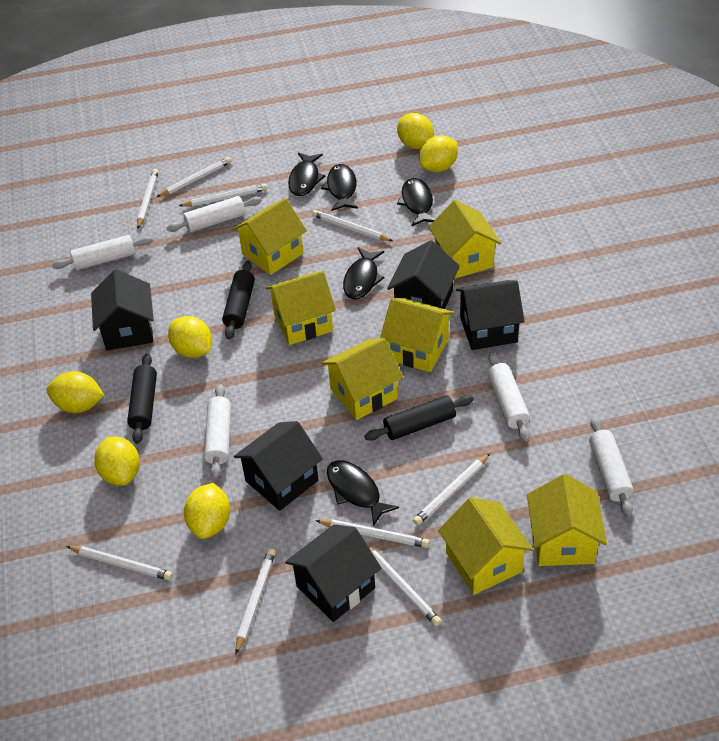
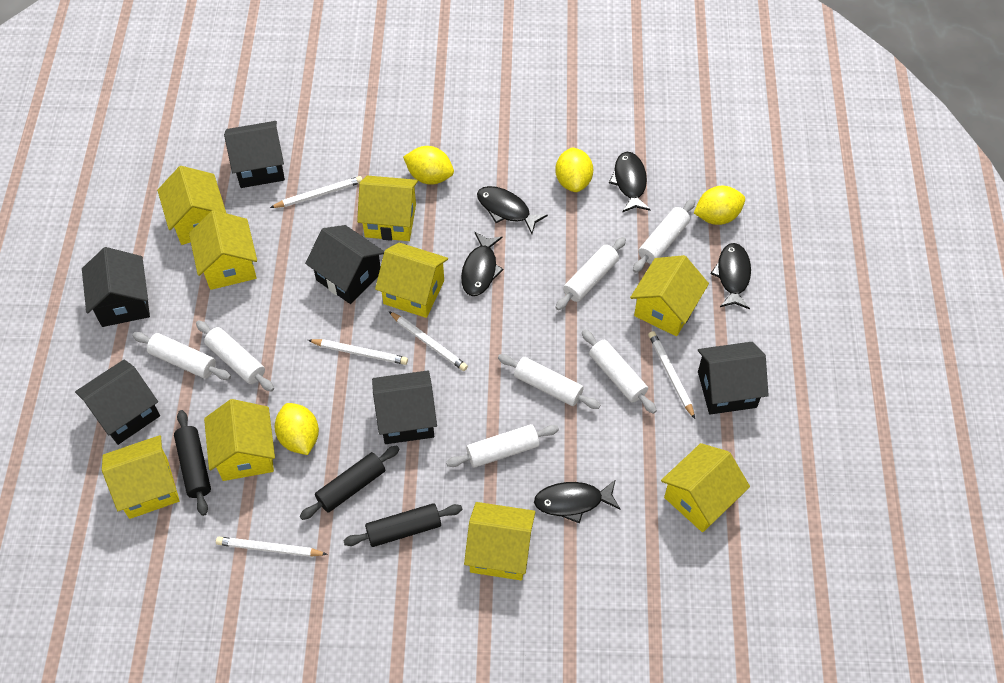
black house: [91,269,154,350] [234,421,323,511] [285,524,382,622] [387,240,460,309] [456,280,525,350] = 5 -> [75,359,160,445] [82,247,150,327] [224,121,285,188] [305,225,384,304] [372,370,437,444] [698,342,769,414] = 6
white pencil: [66,546,173,581] [137,169,159,229] [157,157,231,197] [179,184,267,207] [235,548,276,655] [312,210,393,241] [315,520,429,548] [367,545,441,626] [413,453,490,525] = 9 -> [216,537,328,557] [270,176,363,208] [308,339,408,365] [388,311,468,371] [648,331,695,419] = 5
white rolling pin: [52,235,153,270] [166,196,262,232] [204,384,231,479] [487,352,530,441] [589,417,634,517] = 5 -> [132,332,231,380] [196,321,274,392] [446,424,559,468] [498,354,600,409] [555,237,626,310] [582,329,657,414] [633,199,695,273] = 7
yellow house: [232,198,307,275] [266,271,336,345] [322,338,403,420] [380,298,454,372] [429,200,501,279] [438,497,533,595] [527,474,607,566] = 7 -> [102,435,180,519] [157,166,226,245] [189,210,257,290] [204,399,275,481] [357,176,418,241] [375,242,448,318] [464,502,535,580] [630,255,709,336] [661,443,750,532] = 9
yellow lemon: [46,371,104,413] [94,437,140,486] [168,316,212,358] [184,483,230,539] [397,113,434,149] [419,135,458,172] = 6 -> [275,403,319,455] [403,146,454,185] [555,147,593,192] [694,186,745,225] = 4

